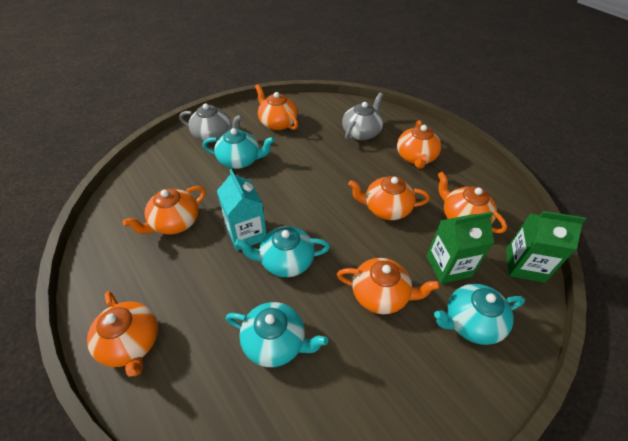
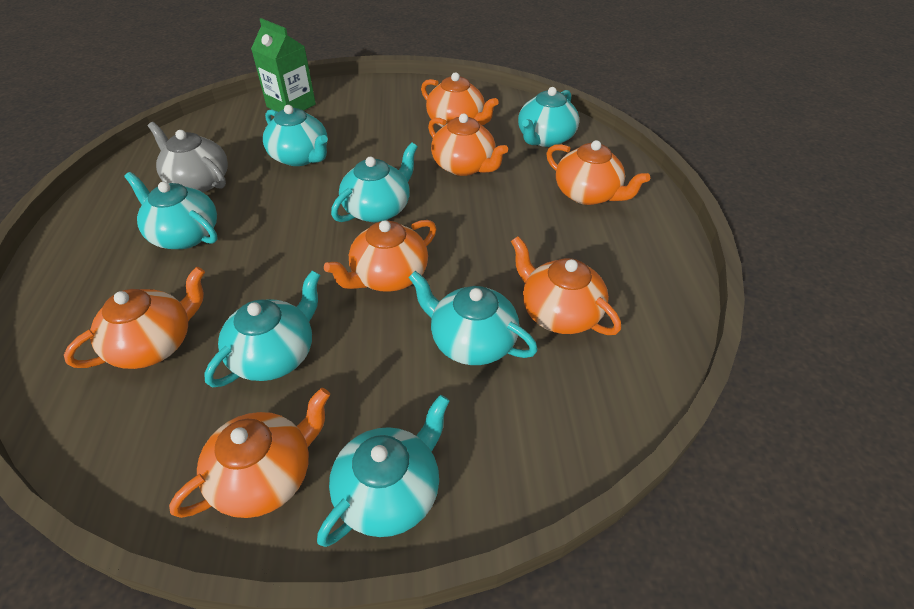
green carton: [426,212,494,284] [506,211,586,283] = 2 -> [251,18,316,112] = 1
grey teapot: [179,103,243,143] [342,93,383,141] = 2 -> [148,122,228,192] = 1
turquoise carton: [217,169,266,251] = 1 -> none = 0
turquoise teapot: [203,128,275,169] [226,302,328,367] [235,226,330,277] [434,284,525,345] = 4 -> [124,172,218,249] [204,271,321,387] [263,105,328,166] [317,395,450,547] [331,142,418,222] [408,271,538,365] [518,87,579,147] = 7

